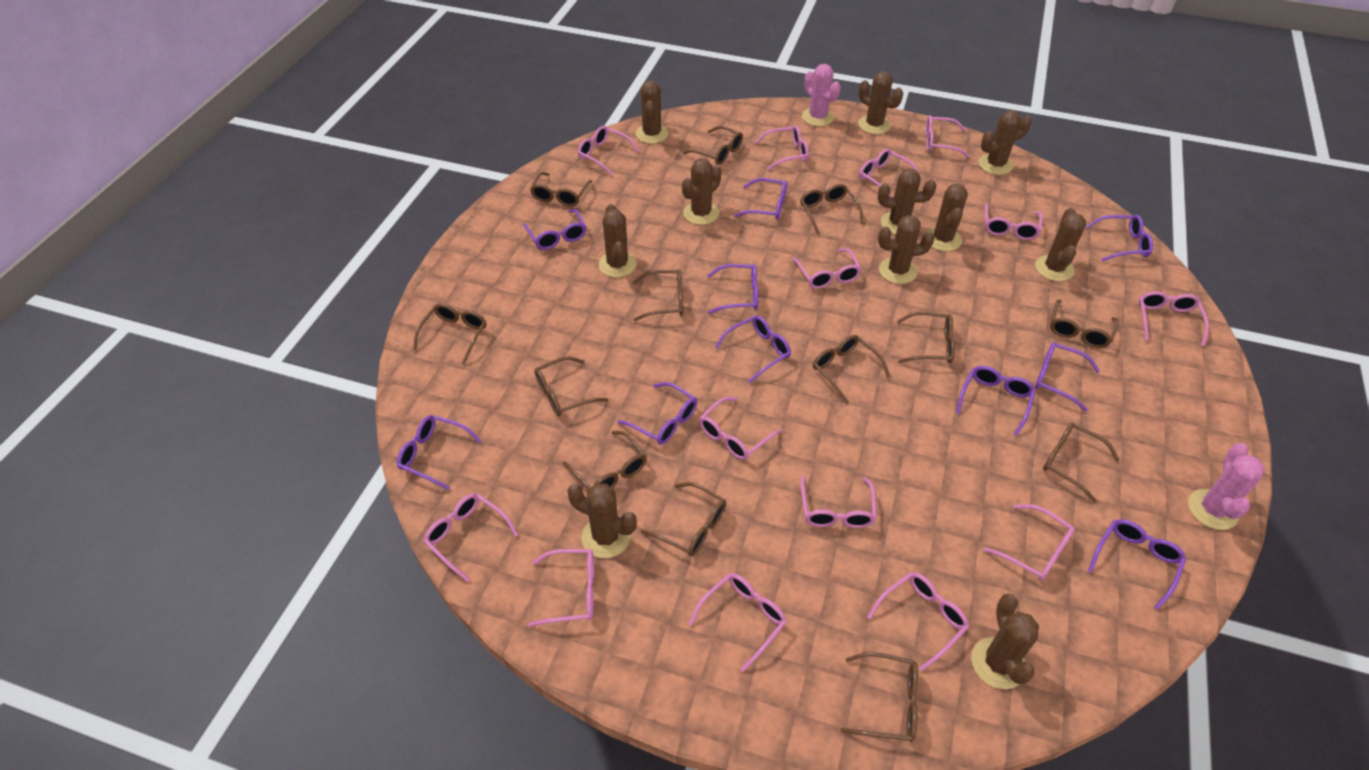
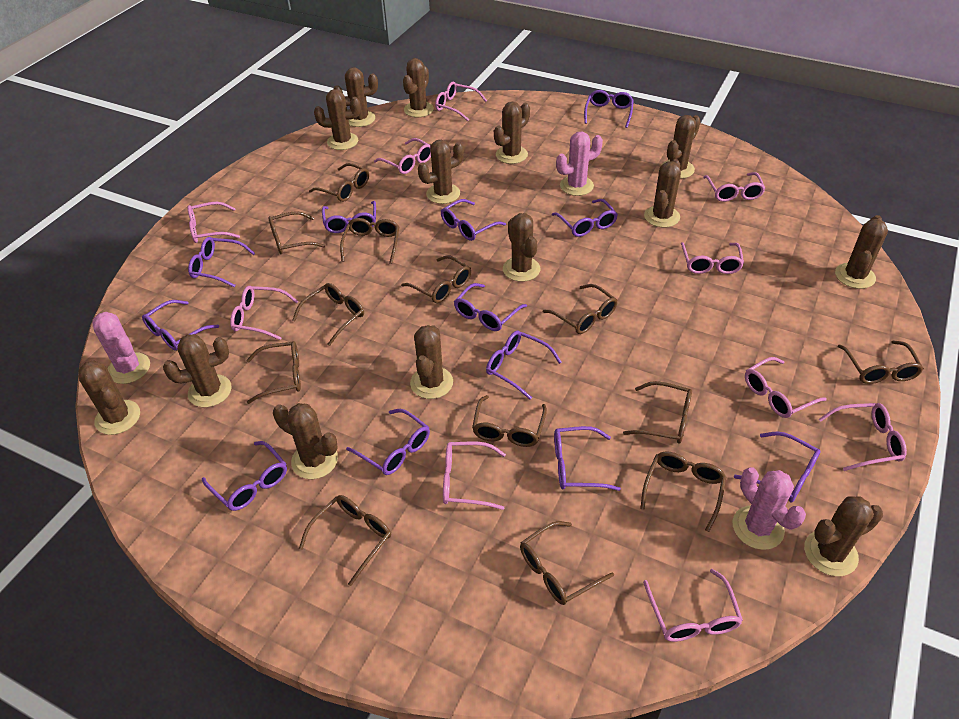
brown cactus: [567,483,637,558] [599,204,637,277] [636,80,668,144] [682,158,721,225] [858,71,903,134] [878,168,936,235] [878,215,935,284] [926,184,968,251] [971,594,1039,689] [979,111,1032,175] [1035,208,1086,281] = 11 -> [79,360,140,435] [163,334,232,407] [273,403,338,479] [314,89,361,150] [334,67,378,127] [403,58,434,117] [410,325,453,399] [418,140,464,204] [494,102,530,164] [503,213,540,282] [644,159,681,228] [661,115,701,179] [804,496,883,576] [835,215,888,289] = 14
pink cactus: [802,64,841,126] [1188,443,1265,530] = 2 -> [92,312,150,384] [556,132,603,196] [733,467,806,550] = 3
pink glasses: [423,493,519,582] [528,549,594,627] [578,126,639,175] [689,573,787,672] [699,397,781,460] [755,125,809,170] [792,248,862,289] [801,476,877,528] [859,148,919,197] [867,572,969,671] [926,115,970,158] [983,504,1075,581] [985,204,1043,240] [1139,291,1209,346] = 14 -> [188,202,240,243] [230,286,298,340] [374,138,431,174] [435,82,487,121] [443,442,506,510] [643,569,743,642] [681,242,744,274] [703,172,766,202] [745,357,827,418] [819,403,907,471] = 10
purple glasses: [397,415,482,490] [523,209,586,250] [617,382,697,445] [707,264,758,314] [715,315,791,383] [734,178,787,220] [956,366,1035,436] [1035,342,1100,412] [1086,215,1153,261] [1088,519,1186,610] = 10 -> [142,300,219,351] [188,237,255,287] [202,441,287,511] [322,201,376,233] [346,409,430,475] [441,199,506,241] [454,283,527,331] [486,331,561,400] [552,199,618,237] [554,426,621,491] [584,90,634,128] [734,431,821,503] = 12

